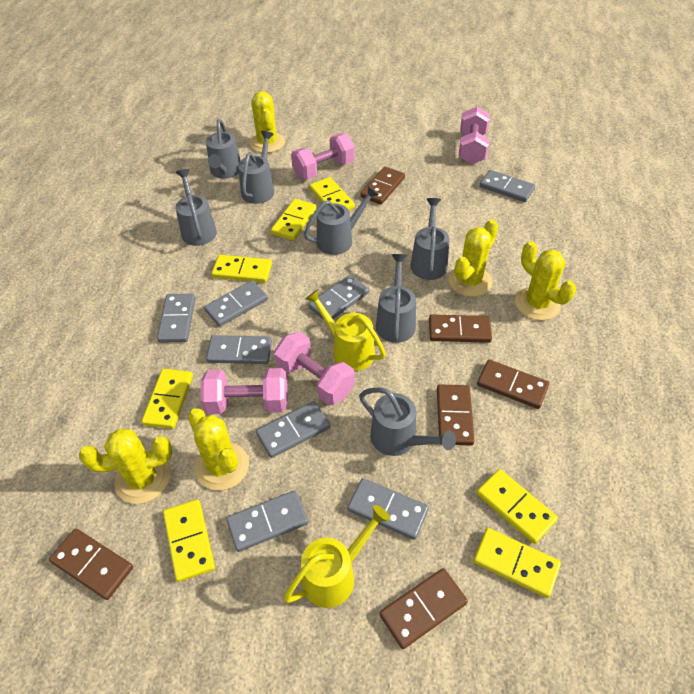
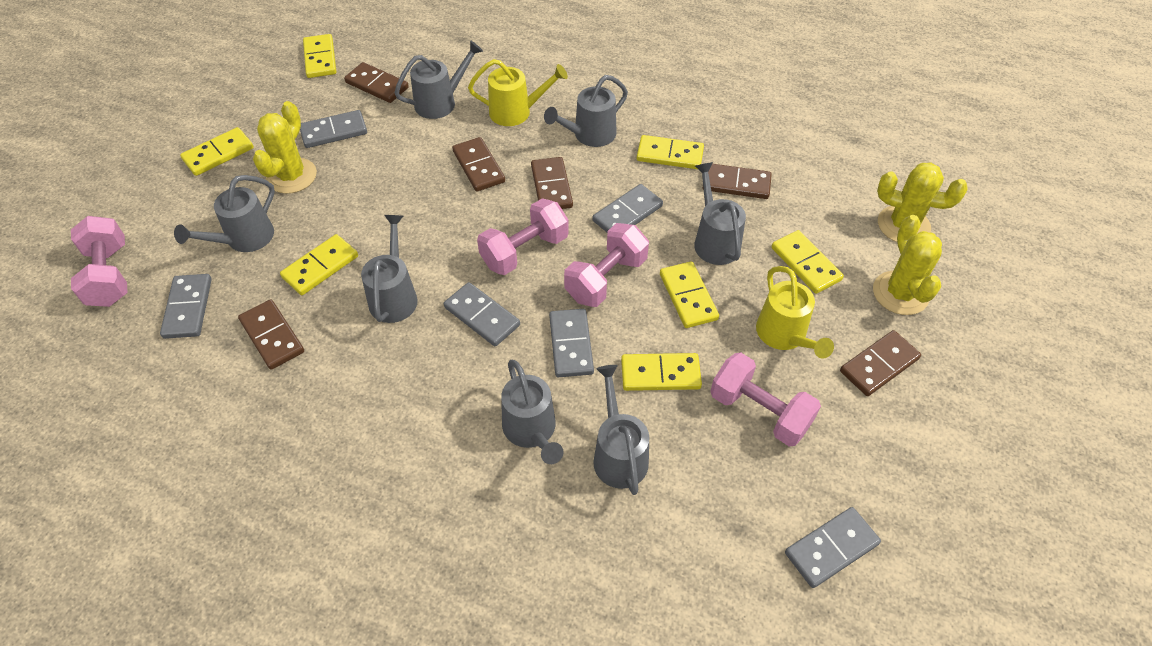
grey domino: [157,294,195,343] [204,280,268,327] [206,335,272,364] [226,491,308,552] [256,401,330,458] [308,275,369,320] [347,478,429,540] [479,170,535,202] = 8 -> [160,274,212,339] [300,110,367,148] [444,282,520,346] [549,309,594,377] [593,184,663,233] [785,507,881,588] = 6
yellow cactus: [79,429,173,504] [188,408,249,490] [250,91,285,153] [448,220,498,297] [515,241,576,320] = 5 -> [253,101,317,194] [873,215,942,315] [877,163,968,242] = 3

